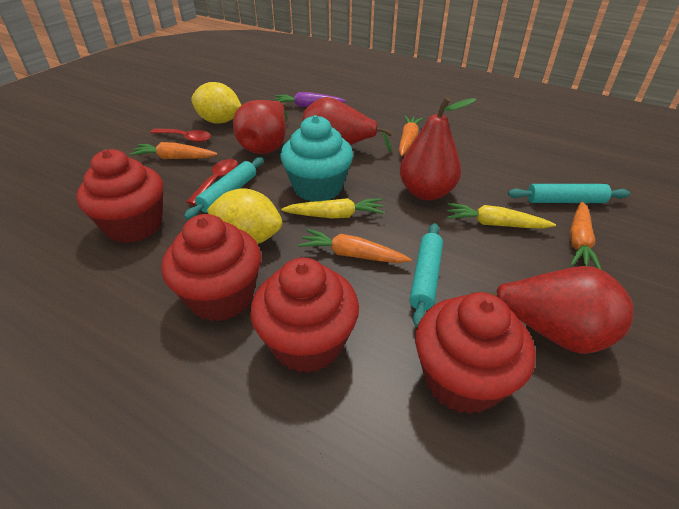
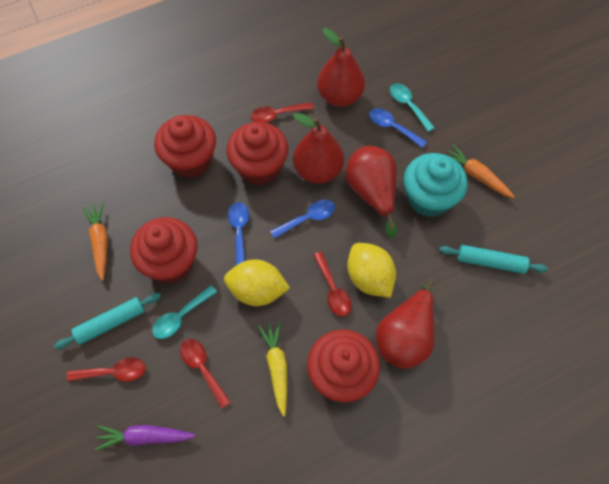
blue spoon: none = 0 -> [228,202,249,265] [270,200,335,239] [369,108,427,148] = 3
orange carrot: [129,142,218,159] [298,229,412,263] [399,116,423,156] [570,201,602,270] = 4 -> [83,202,108,281] [447,144,515,198] = 2
red spoon: [150,128,211,143] [187,159,238,205] = 2 -> [67,358,146,382] [180,339,231,408] [250,102,314,123] [313,251,352,317] = 4
turquoise rolling pin: [184,157,264,220] [410,223,443,327] [508,184,630,203] = 3 -> [54,293,161,349] [439,245,548,274] = 2
turquoise spoon: none = 0 -> [152,285,217,339] [390,83,435,132] = 2
yellow carrot: [281,198,385,218] [447,203,556,229] = 2 -> [258,322,287,417] = 1

